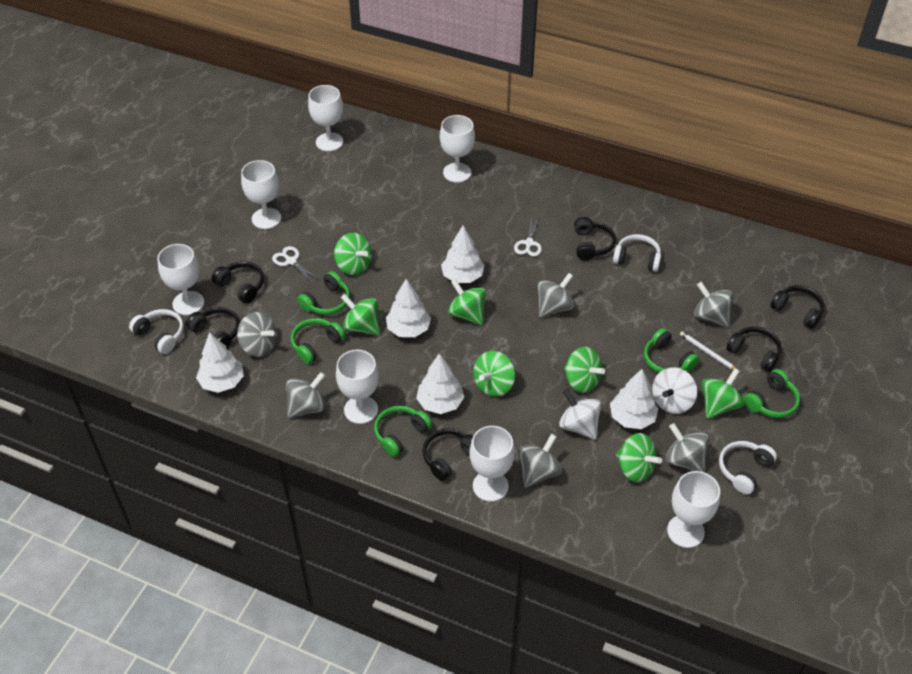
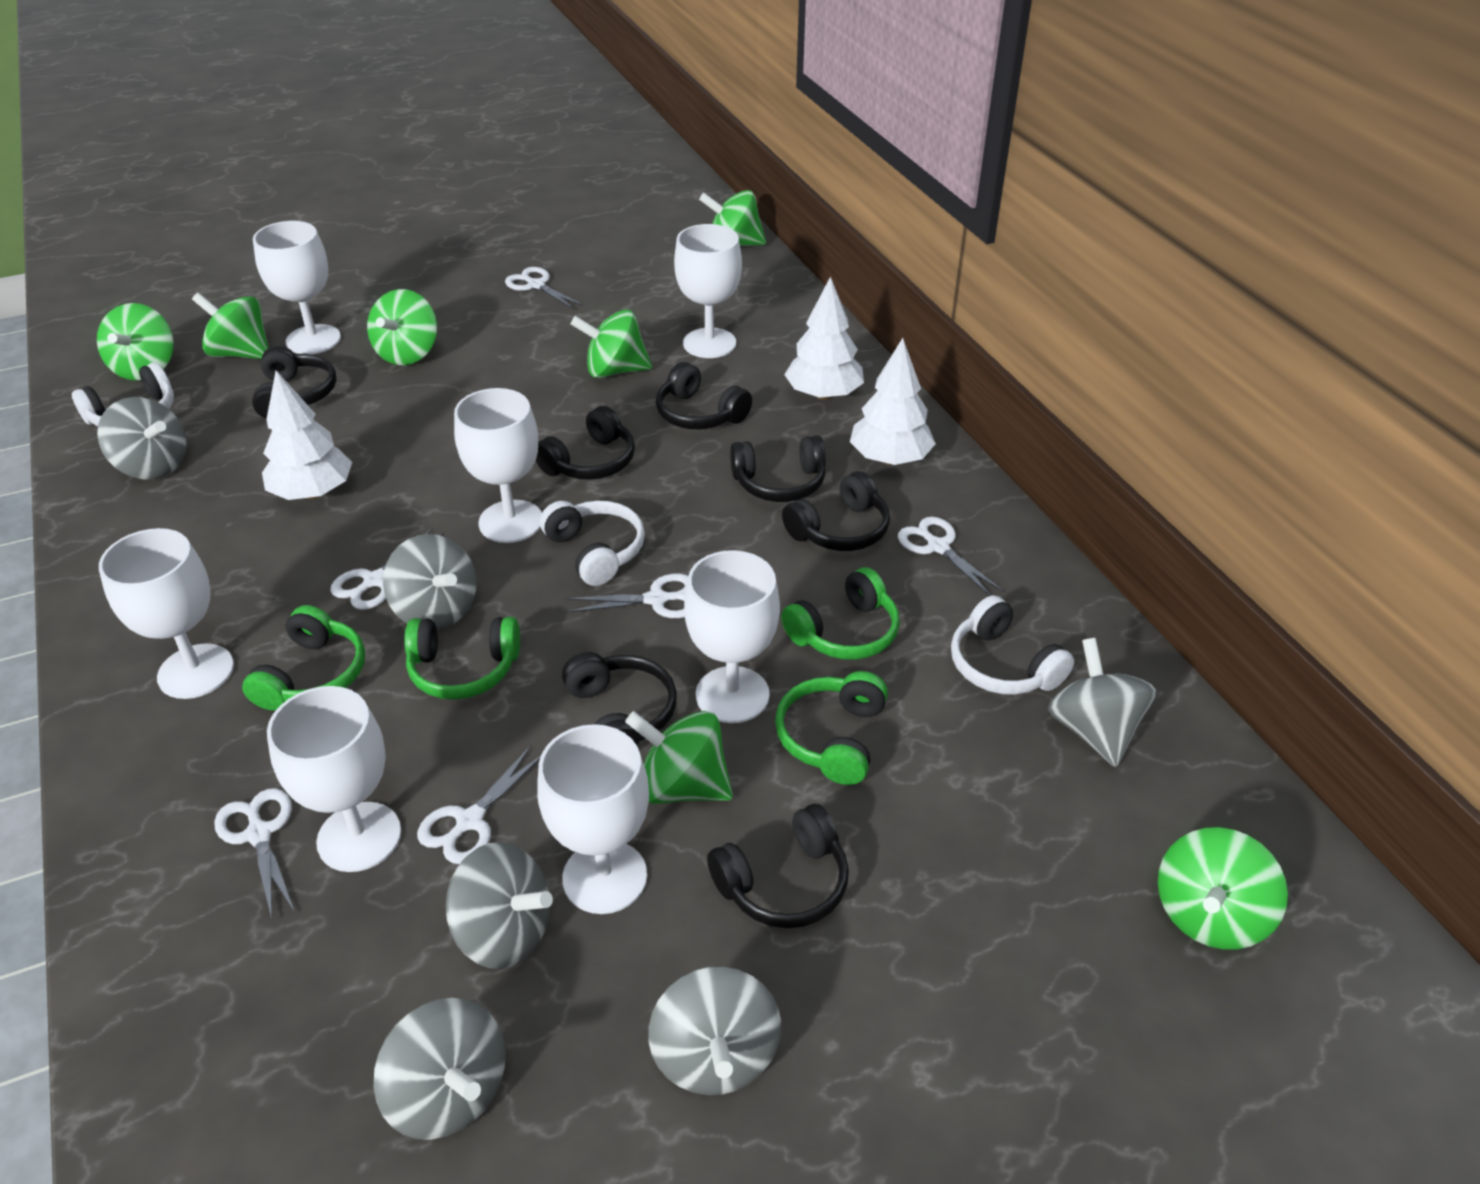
black headphones: [186,307,240,349] [212,261,264,304] [422,429,473,481] [574,217,616,261] [726,326,782,372] [770,285,825,329] = 6 -> [252,346,336,419] [535,406,635,480] [562,652,677,745] [656,362,752,429] [707,804,849,928] [730,435,826,502] [782,471,890,551] = 7
green headphones: [291,318,345,364] [297,271,350,315] [374,406,432,457] [644,328,699,373] [743,369,800,418] = 5 -> [242,605,365,711] [404,617,520,700] [775,671,888,785] [781,567,900,660] = 4
white pencil: [680,331,738,370] = 1 -> none = 0
white scissors: [272,246,319,284] [514,216,542,257] = 2 -> [214,788,294,919] [330,528,444,610] [417,745,541,864] [505,267,584,309] [566,574,688,618] [898,516,1004,596] = 6
white spinning top: [559,389,601,440] [652,367,697,414] = 2 -> none = 0
white tree: [196,332,244,393] [386,279,431,337] [416,353,464,414] [441,226,484,283] [610,369,658,429] = 5 -> [262,370,352,500] [784,276,864,400] [850,338,936,465] = 3

